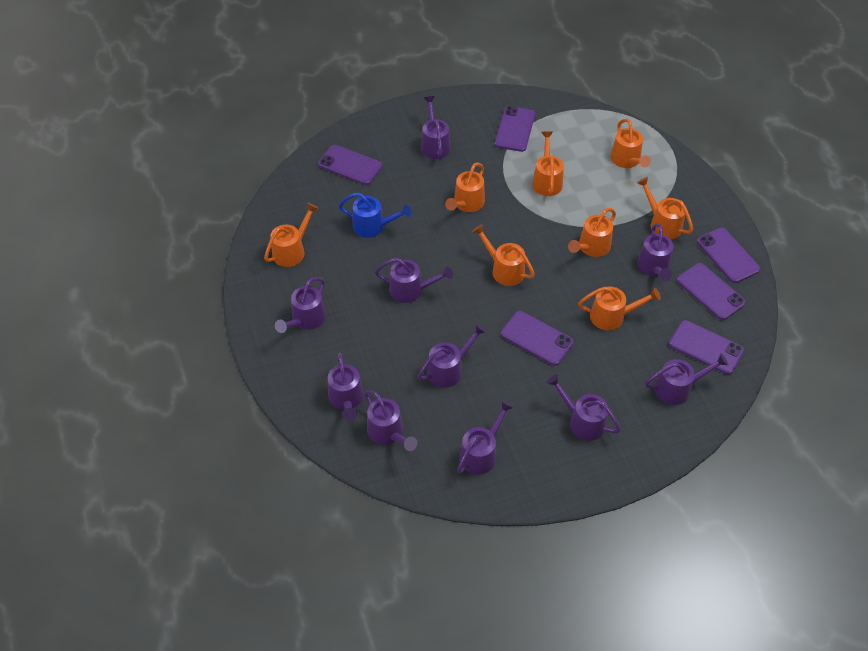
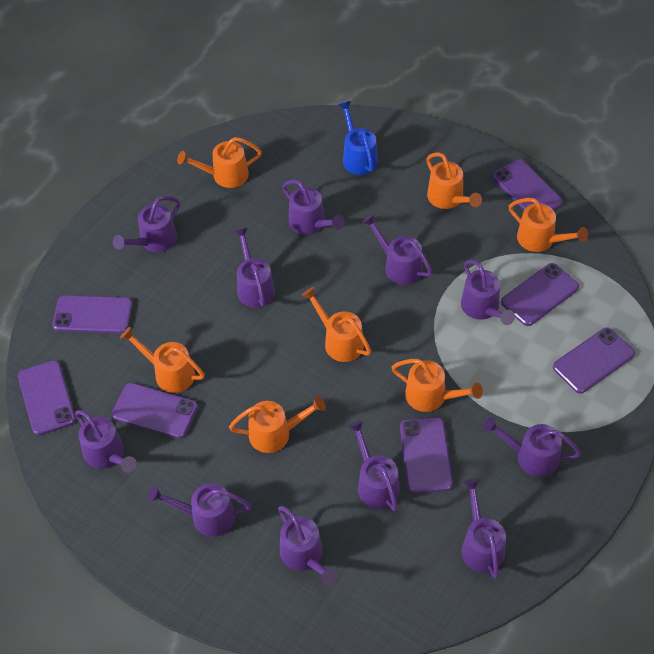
orange watering can: [264,203,319,267] [445,162,485,212] [472,224,535,286] [532,131,564,196] [568,208,616,257] [578,286,661,331] [610,119,651,168] [637,177,693,239] = 8 -> [120,327,205,393] [177,137,262,188] [229,396,326,453] [301,287,371,362] [392,359,483,412] [426,152,482,209] [509,198,588,252] = 7
purple phone: [318,145,383,185] [495,106,535,152] [501,311,574,366] [669,320,744,374] [677,263,746,320] [697,228,760,283] = 6 -> [18,360,76,435] [53,295,132,333] [112,383,198,439] [400,417,453,493] [492,159,563,211] [501,263,579,326] [553,327,635,394] = 7
purple watering can: [275,277,326,333] [328,353,364,421] [364,390,417,451] [375,258,453,303] [418,323,487,388] [421,96,451,159] [457,400,514,475] [546,374,621,441] [637,223,673,281] [645,353,728,405] = 10 -> [75,410,137,473] [113,196,180,252] [148,483,251,537] [234,227,275,308] [278,506,338,585] [282,179,345,235] [348,420,400,511] [362,214,432,285] [461,260,515,325] [461,478,506,579] [483,417,581,477] = 11

